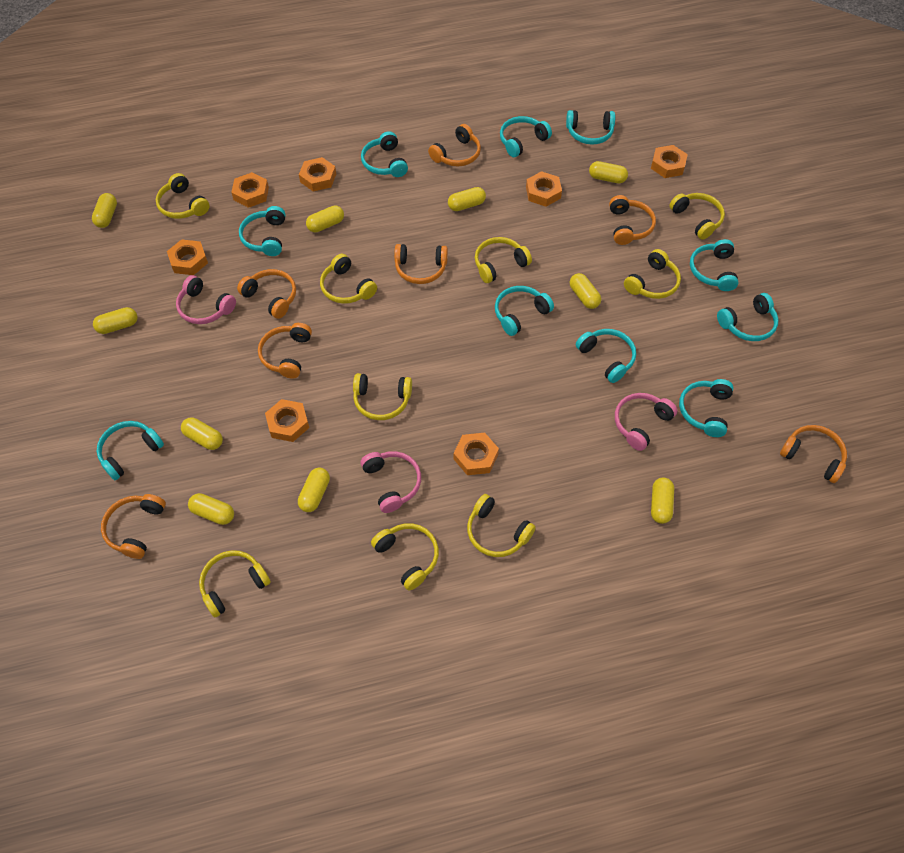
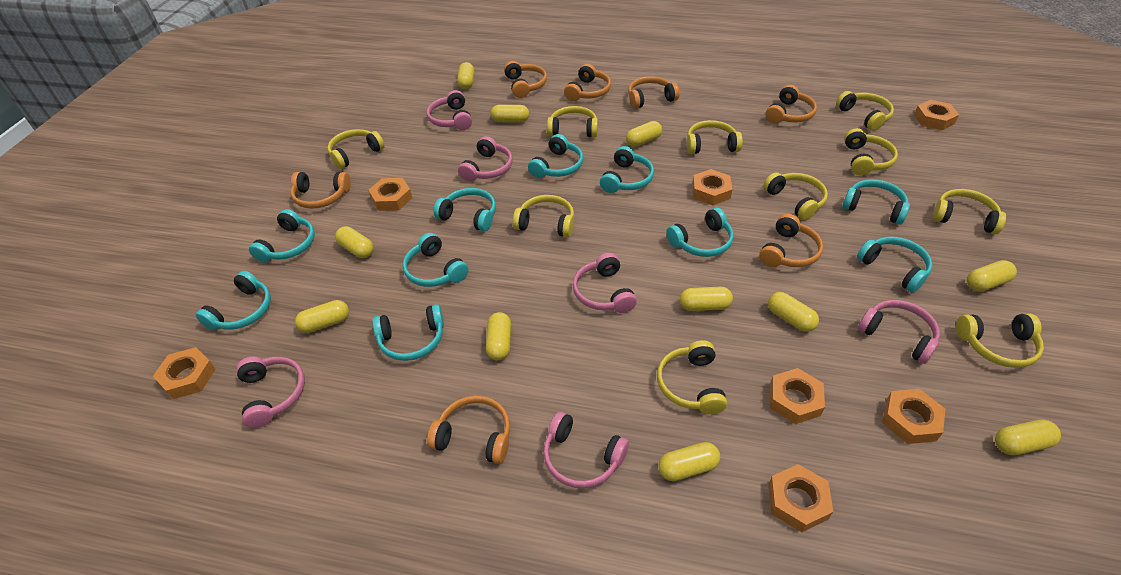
pink headphones: [176,275,236,324] [361,451,421,513] [615,393,678,451] = 3 -> [236,357,305,428] [427,90,472,130] [458,136,513,182] [543,412,629,489] [573,253,637,313] [858,300,940,364] = 6
yellow capsule: [92,193,117,228] [93,307,138,334] [181,417,223,450] [188,493,234,525] [298,468,330,512] [306,205,344,232] [448,187,486,211] [570,273,601,309] [589,161,628,183] [651,478,674,524] = 10 -> [295,300,349,333] [335,226,374,258] [457,62,474,89] [486,312,511,360] [491,105,529,122] [626,121,662,147] [658,442,720,481] [680,287,733,311] [768,292,819,332] [967,260,1017,292] [995,419,1061,455] = 11
yellow headphones: [156,173,210,219] [199,550,271,618] [320,254,377,304] [353,373,412,420] [371,523,439,591] [467,494,536,557] [475,237,532,283] [624,249,681,299] [669,193,725,240] = 9 -> [327,129,385,169] [513,195,574,237] [547,106,598,138] [657,340,727,414] [687,120,743,154] [763,172,828,220] [836,91,894,131] [844,128,898,175] [933,189,1006,234] [956,314,1044,368] = 10

